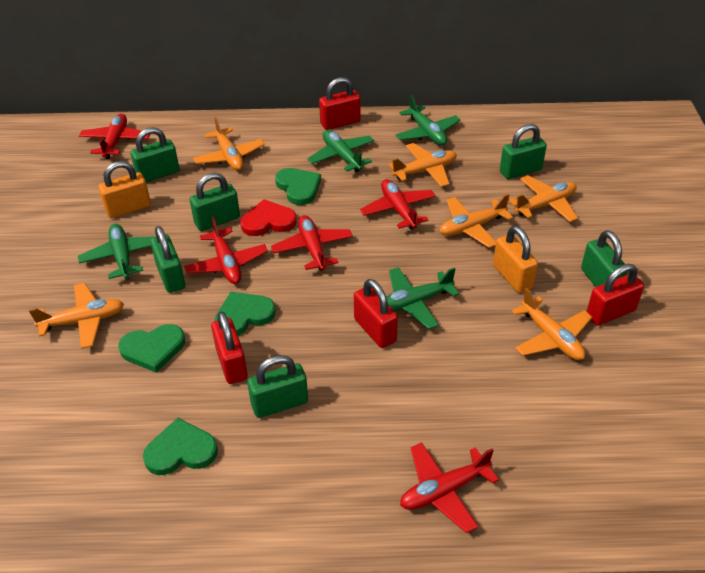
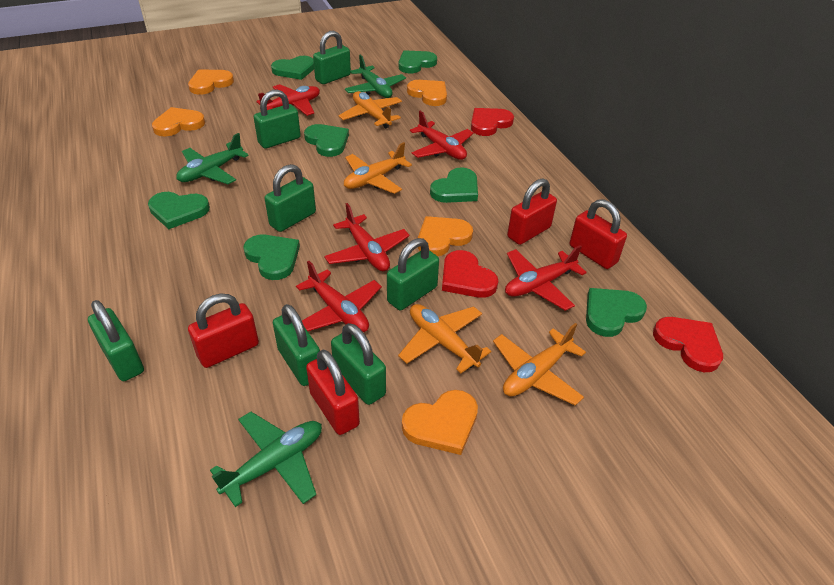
green heart: [118,324,185,373] [143,418,218,475] [214,292,276,336] [275,168,321,205] = 4 -> [148,192,210,229] [243,235,300,280] [271,56,314,80] [304,124,349,157] [399,50,437,73] [430,167,478,203] [586,288,647,337] = 7
green padlock: [130,127,179,182] [150,226,185,293] [189,173,240,231] [247,355,308,418] [500,124,547,179] [581,230,628,287] = 6 -> [88,300,144,381] [254,90,301,149] [265,164,316,232] [273,304,320,386] [313,31,351,84] [331,323,386,405] [387,238,439,310] = 7
green plane: [78,224,156,279] [307,130,374,172] [386,267,459,329] [395,95,460,145] = 4 -> [176,133,249,184] [210,412,322,507] [345,54,406,98] = 3
orange heart: none = 0 -> [152,107,205,136] [188,69,234,95] [402,390,478,455] [407,80,447,106] [418,216,473,256] = 5
orange padlock: [98,161,151,218] [493,226,538,293] = 2 -> none = 0
orange plane: [29,283,124,349] [193,117,265,170] [388,143,457,187] [440,194,513,248] [509,175,578,222] [512,288,592,360] = 6 -> [338,91,402,128] [344,142,412,194] [398,304,491,373] [493,323,586,406] = 4
red heart: [240,199,297,236] = 1 -> [442,250,498,298] [471,108,514,136] [653,317,723,372] = 3

